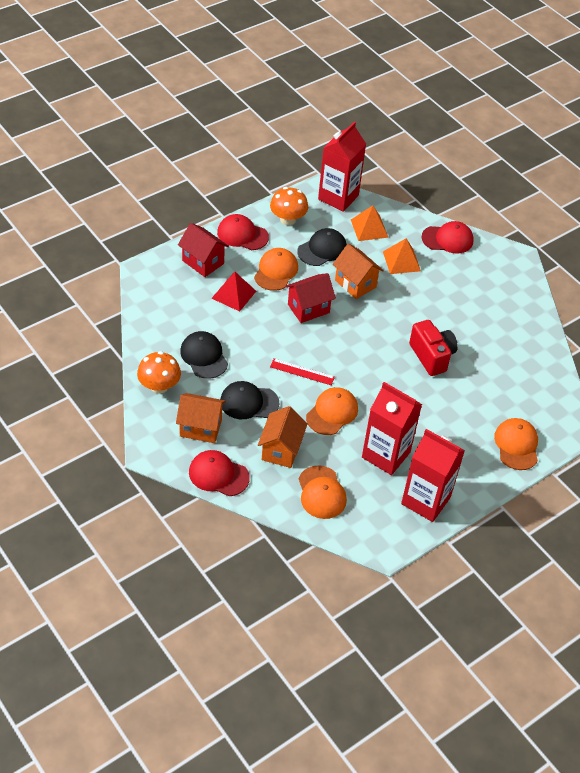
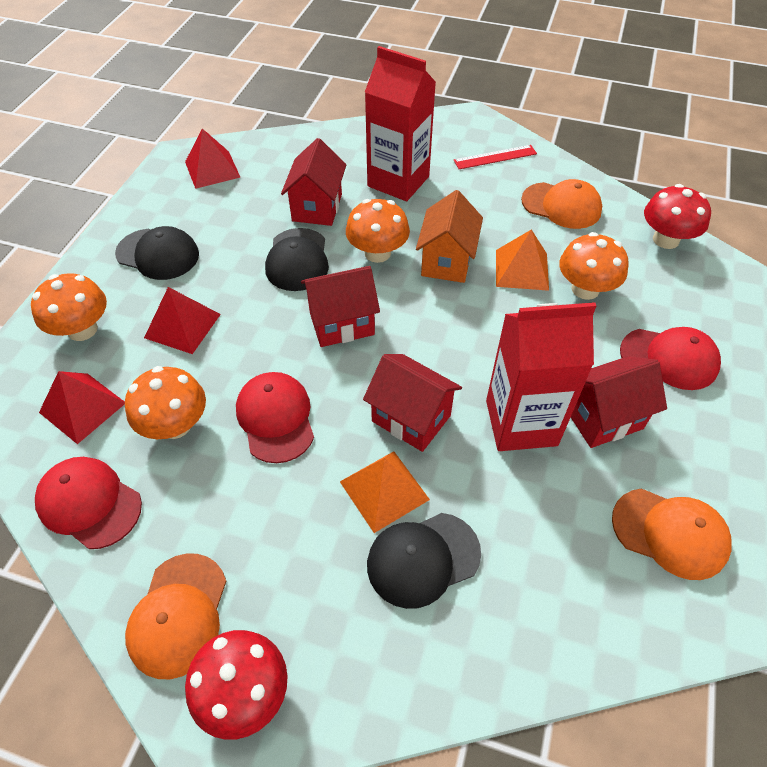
orange cap: [254,248,298,291] [299,466,347,519] [306,387,358,435] [494,418,538,470] = 4 -> [125,553,226,679] [521,179,602,229] [612,488,732,580] = 3
orange house: [176,393,226,443] [258,406,308,468] [333,244,384,299] = 3 -> [416,190,483,283] = 1
orange mushroom: [137,351,181,394] [270,187,308,225] = 2 -> [31,273,107,341] [125,366,206,439] [346,199,410,263] [559,232,629,300] = 4
red camera: [409,320,458,376] = 1 -> none = 0
red carton: [318,121,366,212] [362,382,422,475] [401,429,465,522] = 3 -> [365,46,436,201] [486,302,596,451] = 2
red house: [178,223,229,277] [285,273,336,323] = 2 -> [281,138,347,226] [301,266,380,347] [363,354,462,452] [571,356,667,448] = 4
red mushroom: none = 0 -> [185,630,288,740] [644,184,711,249] = 2
red pyramid: [211,272,256,312] = 1 -> [39,371,125,444] [144,287,221,354] [185,129,240,189] = 3

